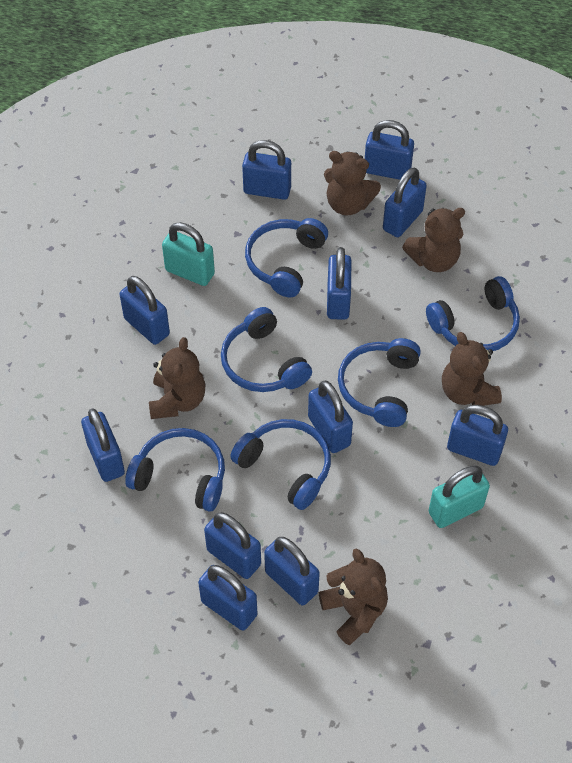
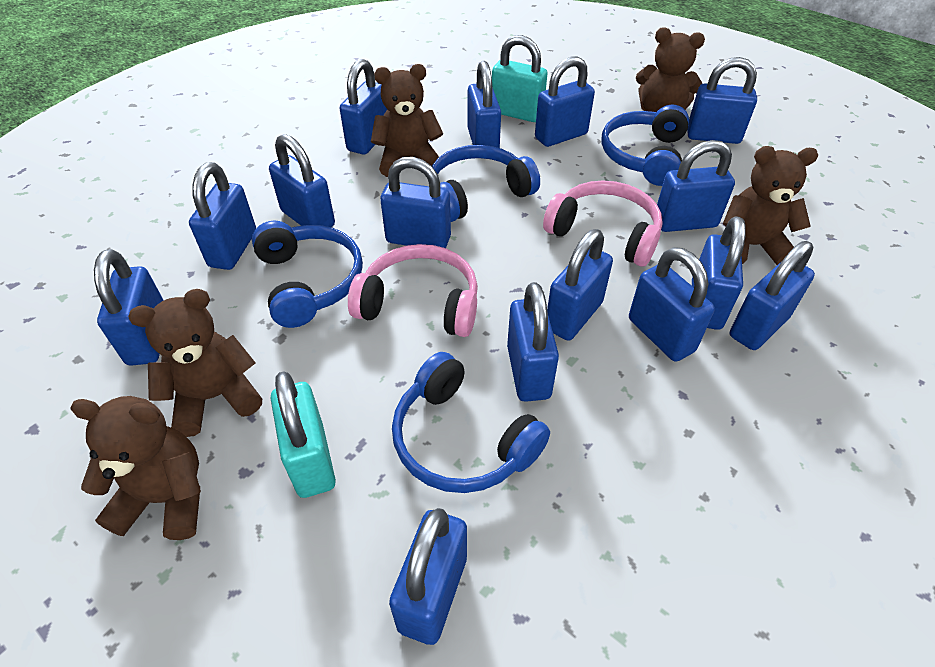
blue headphones: [125,428,225,512] [221,307,312,392] [230,419,331,510] [245,218,328,298] [338,338,421,427] [426,276,520,351] = 6 -> [252,221,363,328] [392,352,550,493] [432,145,540,222] [601,105,689,186] = 4
blue padlock: [81,408,125,482] [120,276,170,345] [198,565,257,631] [204,512,261,579] [242,140,291,200] [264,537,320,606] [308,381,353,453] [327,247,352,320] [365,120,414,180] [383,167,427,237] [447,405,508,466] = 11 -> [94,249,164,366] [189,162,256,270] [269,134,335,227] [340,59,388,155] [380,157,451,248] [389,508,467,645] [468,61,501,148] [507,282,559,402] [535,56,595,147] [547,229,613,341] [629,247,715,362] [657,140,735,232] [687,57,757,144] [692,216,746,330] [730,241,815,350] = 15
pink headphones: none = 0 -> [348,244,478,337] [543,180,663,267] = 2

